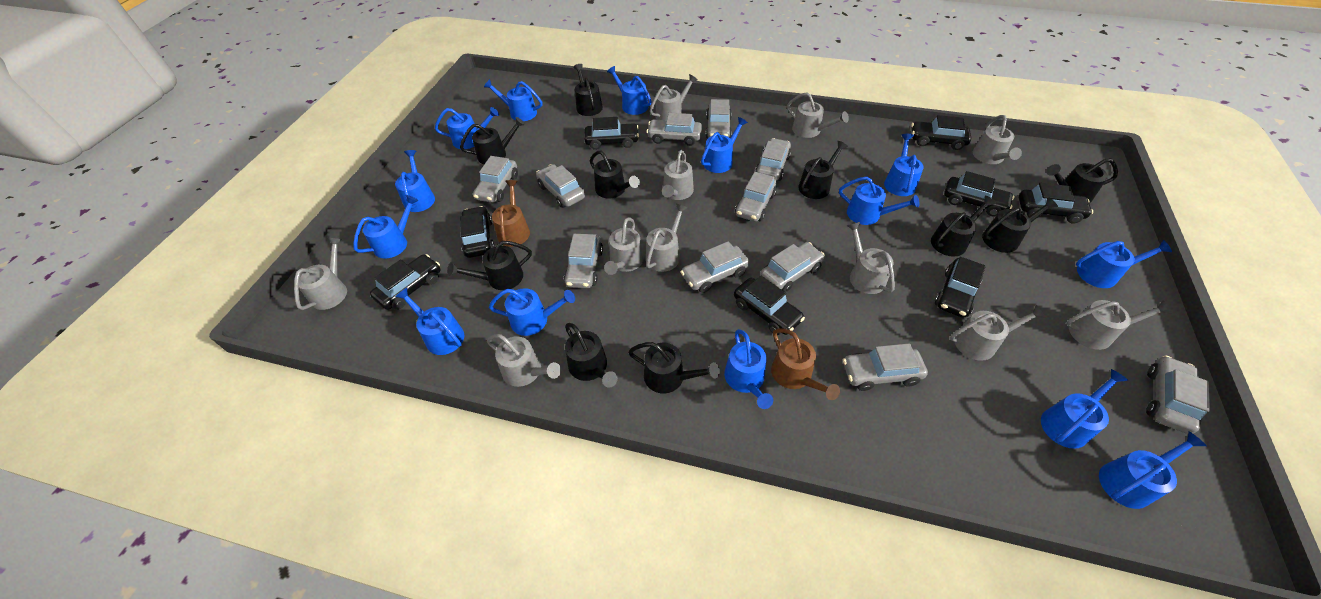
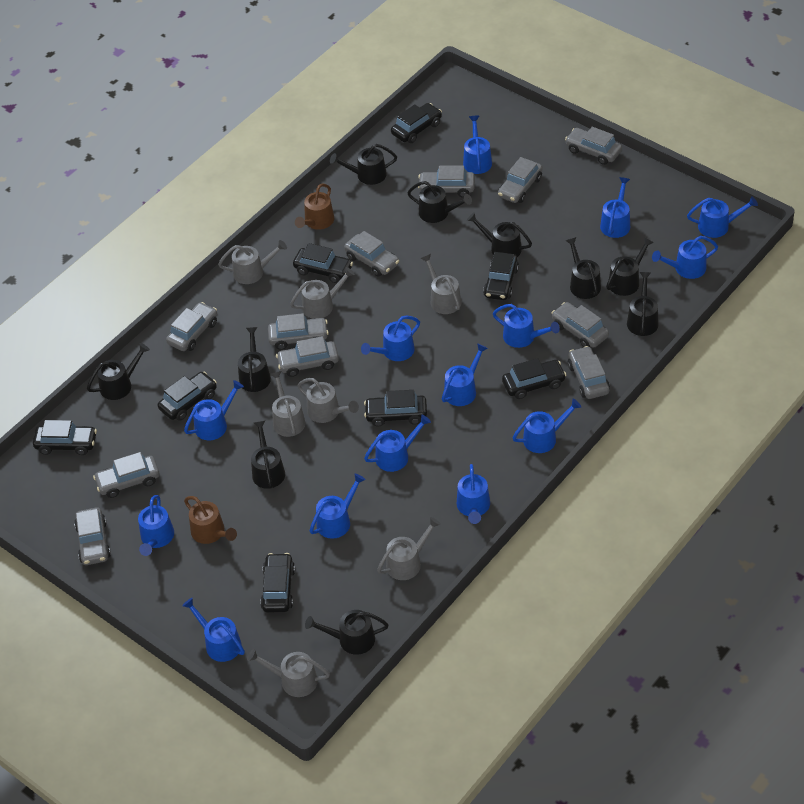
grey watering can: [294,237,347,310] [487,334,561,387] [604,217,644,275] [646,204,688,272] [650,74,698,120] [662,150,694,200] [787,92,849,138] [847,222,895,294] [950,305,1046,361] [973,115,1022,164] [1067,300,1172,350] = 11 -> [218,240,287,284] [247,649,330,697] [271,371,305,437] [290,267,355,319] [298,378,359,423] [377,517,441,580] [421,254,461,314] = 7

